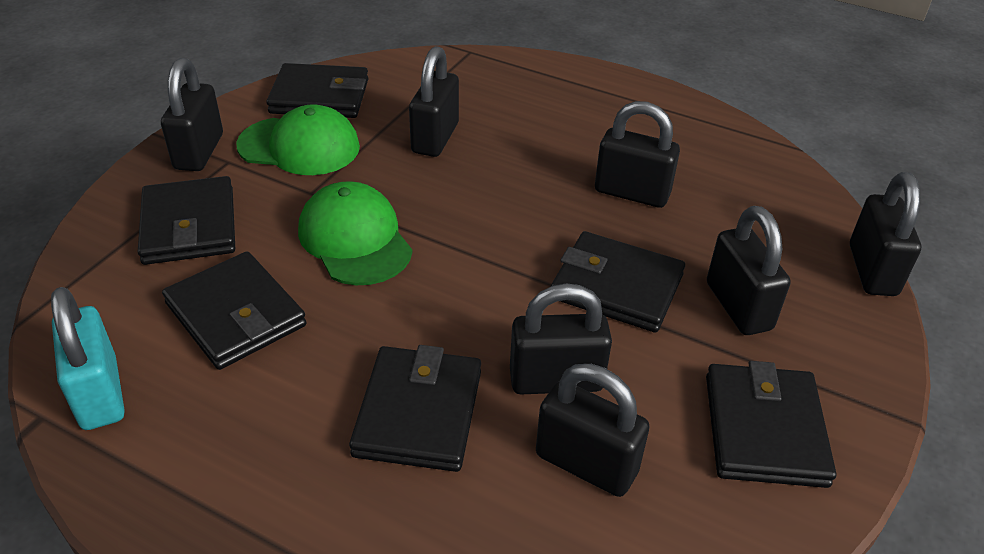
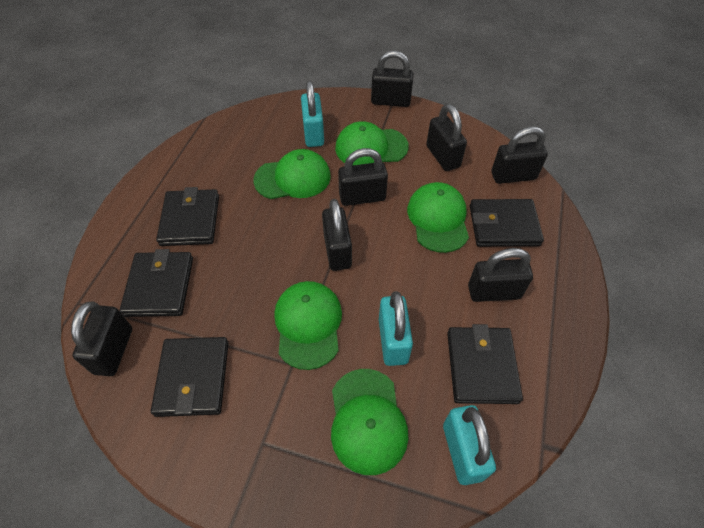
black wallet: [138,176,235,265] [162,251,307,370] [266,63,368,118] [349,345,481,472] [551,231,685,333] [706,361,836,488] = 6 -> [119,249,193,317] [151,337,229,417] [156,187,219,246] [447,324,523,404] [470,199,544,247] = 5
green cap: [236,104,360,175] [298,181,413,285] = 2 -> [253,149,331,199] [274,281,342,370] [331,369,408,475] [335,121,409,165] [407,182,469,253] = 5
turquoise padlock: [51,287,125,430] = 1 -> [301,80,324,147] [379,291,413,366] [443,405,496,485] = 3

